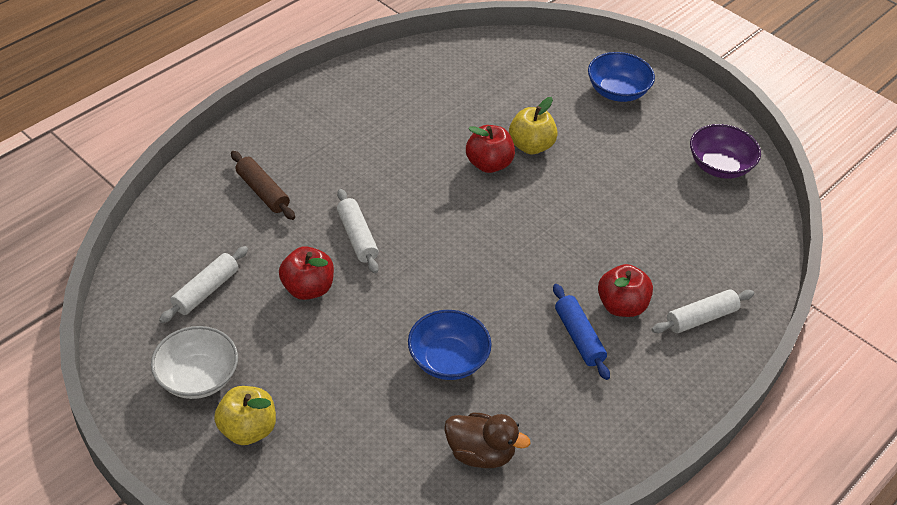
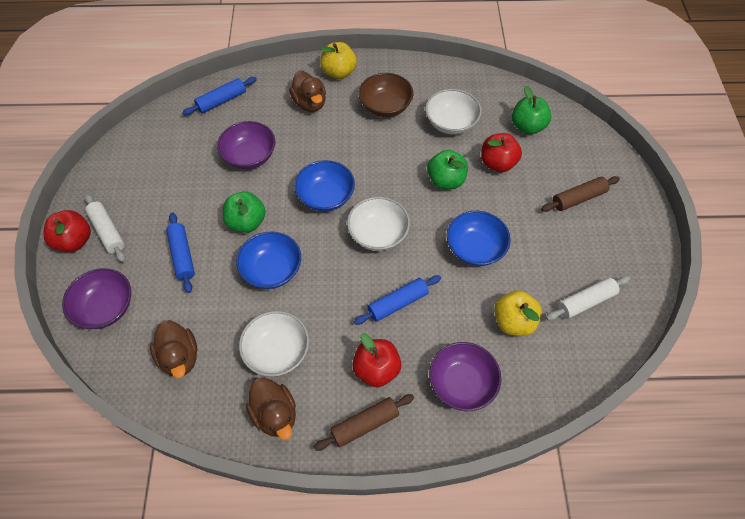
blue bowl: [408,310,492,380] [588,52,655,102] = 2 -> [236,231,301,289] [294,160,355,211] [447,211,511,266] = 3
blue rolling pin: [553,284,610,380] = 1 -> [166,212,195,293] [182,77,257,115] [354,275,441,325] = 3
brown bowl: none = 0 -> [358,73,413,117] = 1
brown duck: [444,413,530,468] = 1 -> [150,320,197,378] [246,377,296,440] [289,71,326,112] = 3
brown rolling pin: [231,151,295,220] = 1 -> [314,394,414,451] [541,176,620,212] = 2
green apple: none = 0 -> [223,191,266,233] [427,150,468,189] [512,85,551,135] = 3
purple bowl: [690,124,761,179] = 1 -> [62,268,131,329] [217,121,275,169] [429,342,501,411] = 3
white bowl: [151,326,238,399] = 1 -> [239,311,309,377] [347,197,410,251] [425,89,482,134] = 3
white rolling pin: [159,246,248,323] [337,189,379,274] [652,289,754,333] = 3 -> [85,194,126,262] [546,276,630,320] = 2

